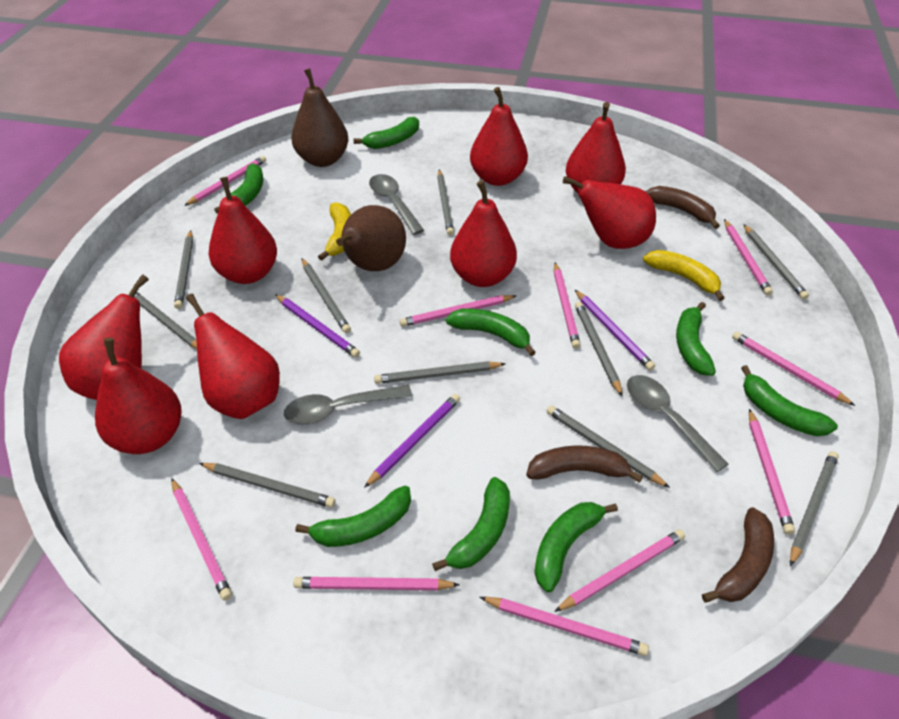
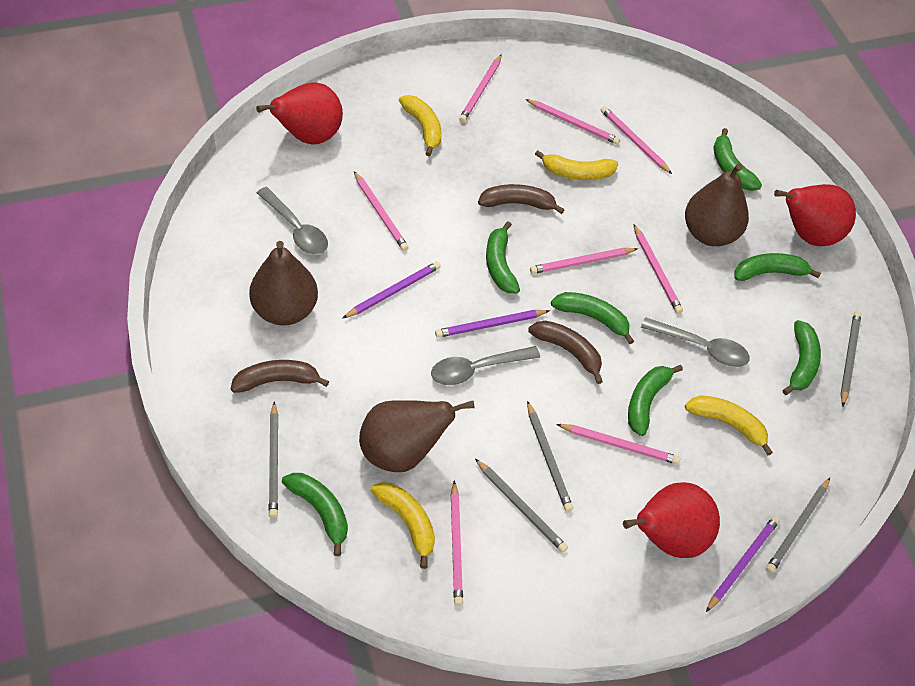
brown pear: [292,68,348,167] [336,205,406,271] = 2 -> [249,241,318,326] [359,400,475,472] [685,163,749,246] = 3
green banana: [214,163,263,213] [295,486,411,547] [354,117,419,149] [432,477,510,571] [446,309,536,356] [534,502,618,592] [676,302,716,376] [741,365,838,436] = 8 -> [282,473,348,556] [486,221,520,293] [551,292,634,344] [628,365,683,436] [713,128,762,191] [734,253,821,281] [782,320,821,395] = 7
grey pencil: [129,290,197,349] [174,230,193,309] [199,463,336,508] [302,259,351,333] [374,361,506,384] [437,170,454,236] [547,405,670,488] [575,302,623,397] [743,224,809,300] [790,451,839,567] = 10 -> [269,401,278,518] [475,459,568,553] [527,401,573,512] [766,478,830,574] [841,311,861,406] = 5
pink pencil: [171,478,232,601] [184,156,266,206] [293,577,460,591] [399,295,516,327] [480,597,649,656] [554,263,581,349] [554,529,685,612] [724,219,773,296] [732,331,855,406] [749,409,795,535] = 10 -> [354,171,409,251] [450,480,463,606] [459,54,502,122] [525,99,620,145] [530,248,638,274] [556,424,680,464] [601,106,672,174] [634,225,683,314] = 8
red pear: [59,274,149,400] [95,338,182,454] [186,294,280,419] [209,177,277,284] [450,181,517,287] [470,87,528,186] [563,176,656,249] [566,102,626,193] = 8 -> [256,82,343,144] [623,482,720,558] [774,184,856,246] = 3
yellow banana: [318,202,351,261] [643,250,725,301] = 2 -> [371,482,435,569] [399,95,441,156] [535,150,618,180] [685,395,773,456] = 4

